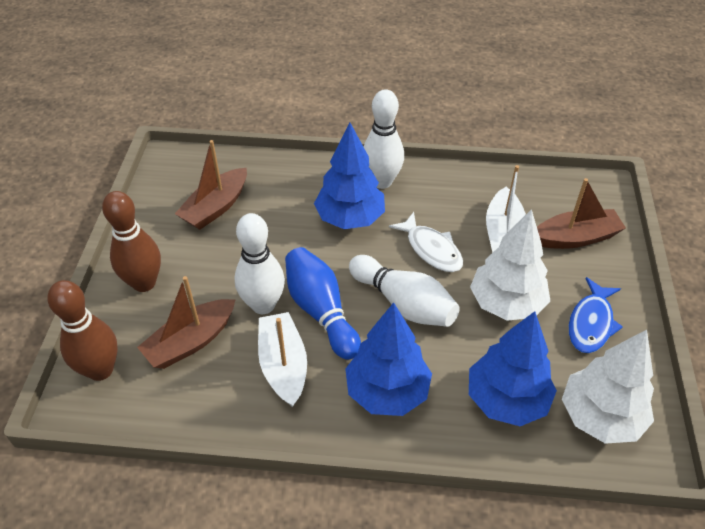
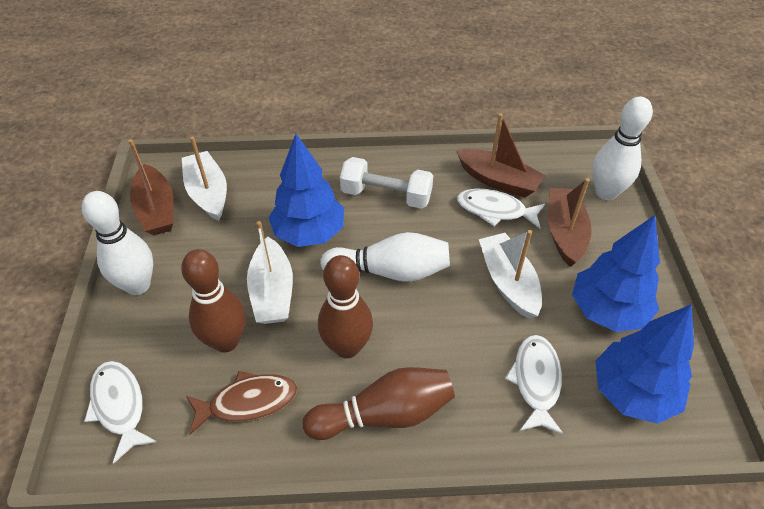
blue bowling pin: [285,247,361,360] = 1 -> none = 0
blue fish: [569,277,623,353] = 1 -> none = 0
brown bowling pin: [47,280,118,381] [102,191,161,292] = 2 -> [181,249,246,352] [303,367,455,440] [318,255,373,358] = 3
brown fish: none = 0 -> [186,371,297,435] = 1
white boat: [258,312,307,407] [486,165,526,253] = 2 -> [182,136,227,221] [247,221,293,324] [479,230,542,319] = 3
white dumbbell: none = 0 -> [340,157,433,209] = 1
white fish: [389,212,463,272] = 1 -> [84,361,157,463] [457,189,545,229] [505,335,564,435] = 3
white tree: [470,209,550,321] [562,330,654,444] = 2 -> none = 0

